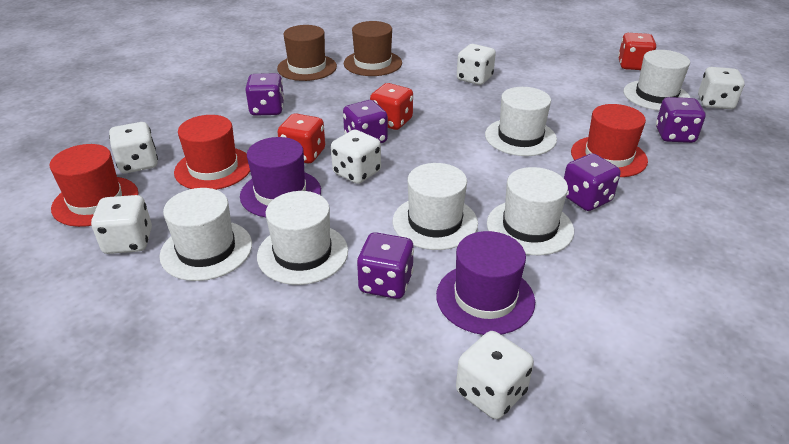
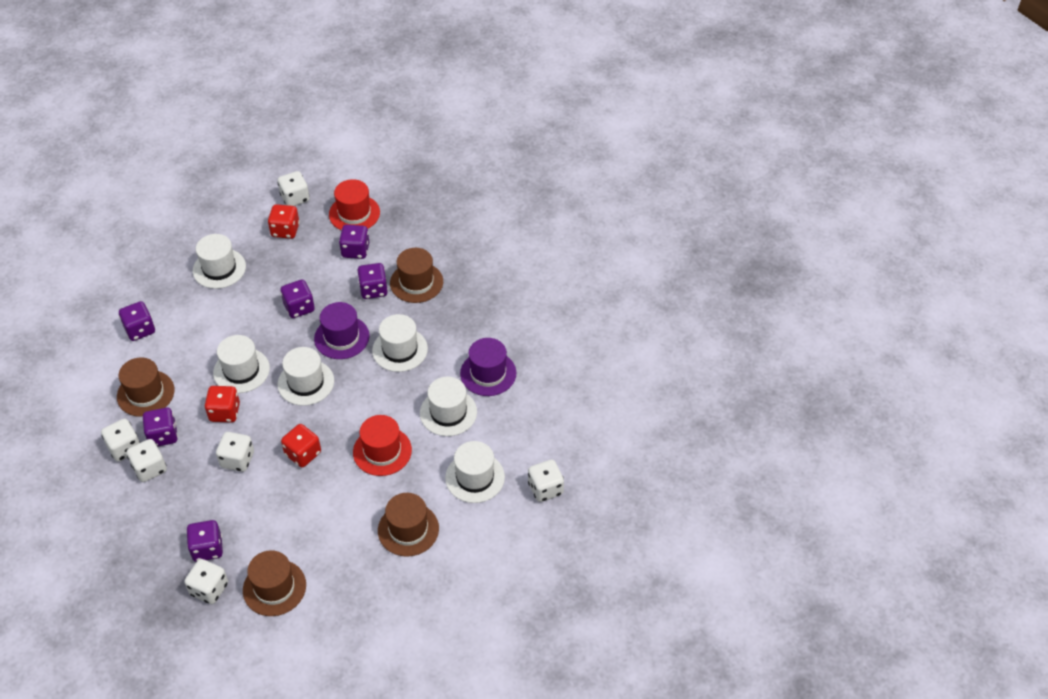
brown hat: [277,25,337,81] [344,21,402,76] = 2 -> [117,358,175,417] [243,550,306,616] [378,493,439,557] [390,248,443,303] = 4
purple dice: [245,73,284,116] [343,100,388,143] [357,232,414,299] [564,153,621,211] [656,97,705,143] = 5 -> [119,301,155,341] [142,408,178,447] [186,520,223,562] [280,280,315,318] [339,225,369,259] [357,263,388,299] = 6
red hat: [50,144,139,227] [174,115,250,190] [571,104,648,177] = 3 -> [329,179,380,230] [353,415,412,476] = 2

